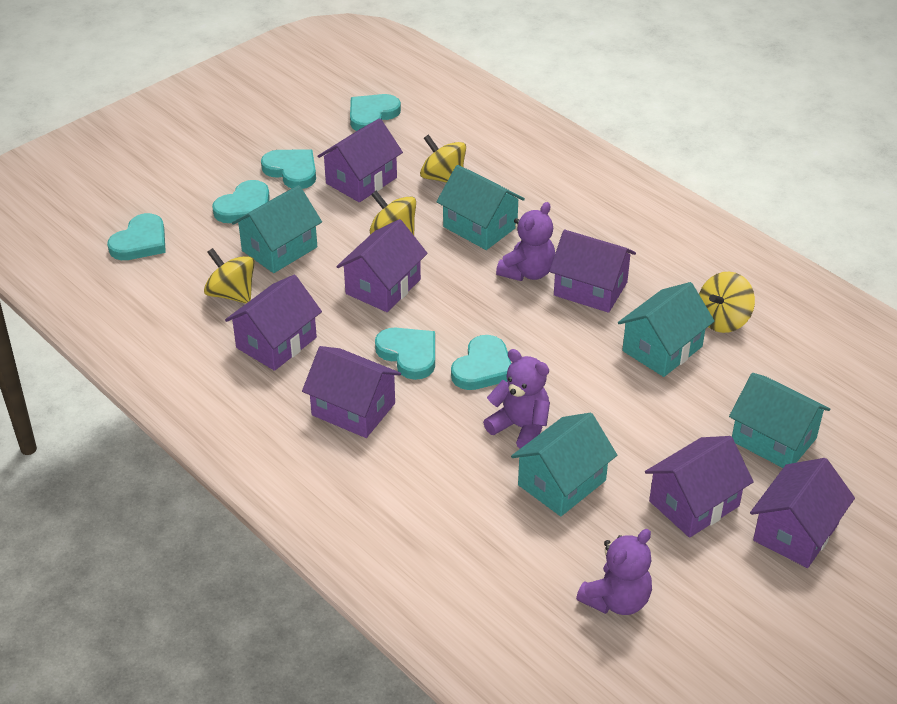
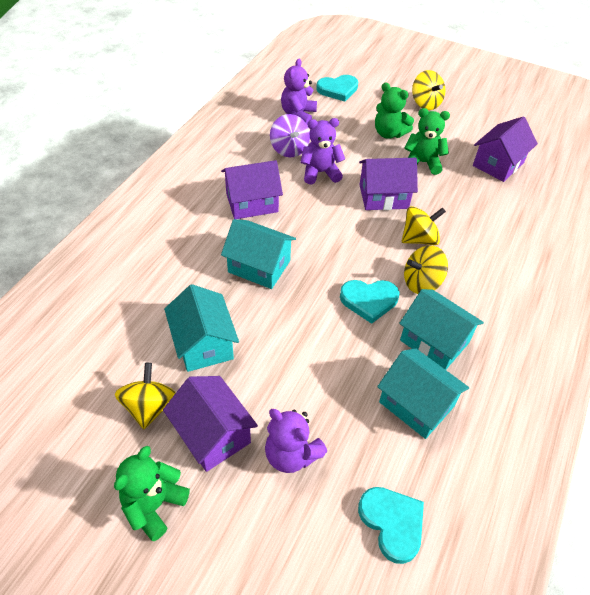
green teddy bear: none = 0 -> [114,446,190,541] [375,83,414,139] [404,108,450,175] = 3
purple house: [225,275,322,371] [302,346,401,438] [317,118,403,202] [336,219,428,312] [549,230,636,313] [645,436,753,538] [750,458,855,568] = 7 -> [163,376,258,472] [221,160,283,219] [359,158,418,210] [473,116,538,182] = 4
purple spinning top: none = 0 -> [270,114,310,157] = 1
turquoise heart: [107,213,166,260] [212,180,270,223] [261,149,316,189] [350,94,401,131] [375,328,435,380] [451,335,511,390] = 6 -> [316,75,358,102] [340,280,400,324] [358,487,424,564] = 3
turquoise house: [232,185,322,273] [436,165,525,250] [511,412,617,516] [618,282,715,377] [729,373,830,468] = 5 -> [164,284,239,372] [221,219,296,289] [377,348,469,439] [399,289,484,370] = 4

